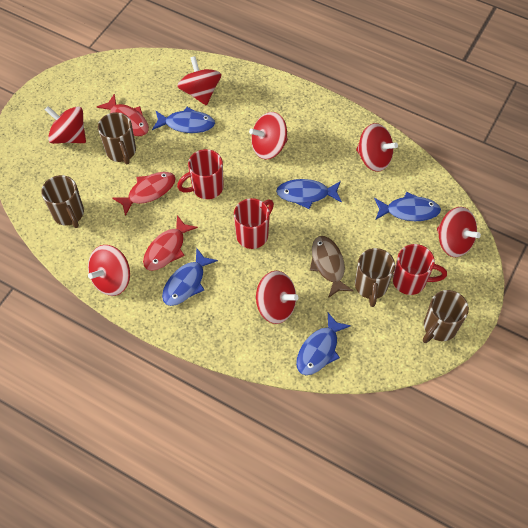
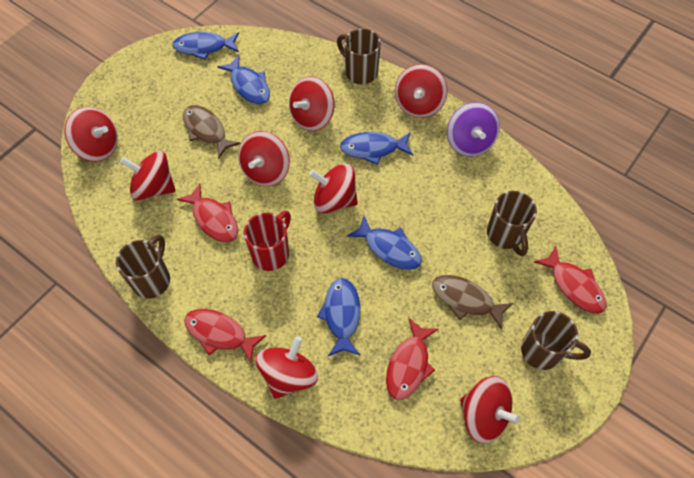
brown fish: [310,236,354,298] = 1 -> [183,105,241,159] [432,275,513,330] = 2
purple spinning top: none = 0 -> [447,102,500,157] = 1
red fish: [97,94,149,136] [112,172,176,216] [143,215,198,271] = 3 -> [177,183,238,242] [184,309,266,363] [386,318,439,400] [534,246,606,314] = 4
red mug: [177,149,224,199] [234,198,274,249] [393,244,447,295] = 3 -> [244,211,291,271] = 1
red spinning top: [45,106,86,144] [88,245,130,296] [177,56,221,106] [249,112,288,159] [256,271,298,324] [356,123,398,172] [437,207,481,257] = 7 -> [65,107,118,162] [120,151,176,200] [238,131,290,186] [256,337,318,399] [289,76,335,131] [309,163,358,214] [395,64,448,118] [460,376,520,443] = 8

